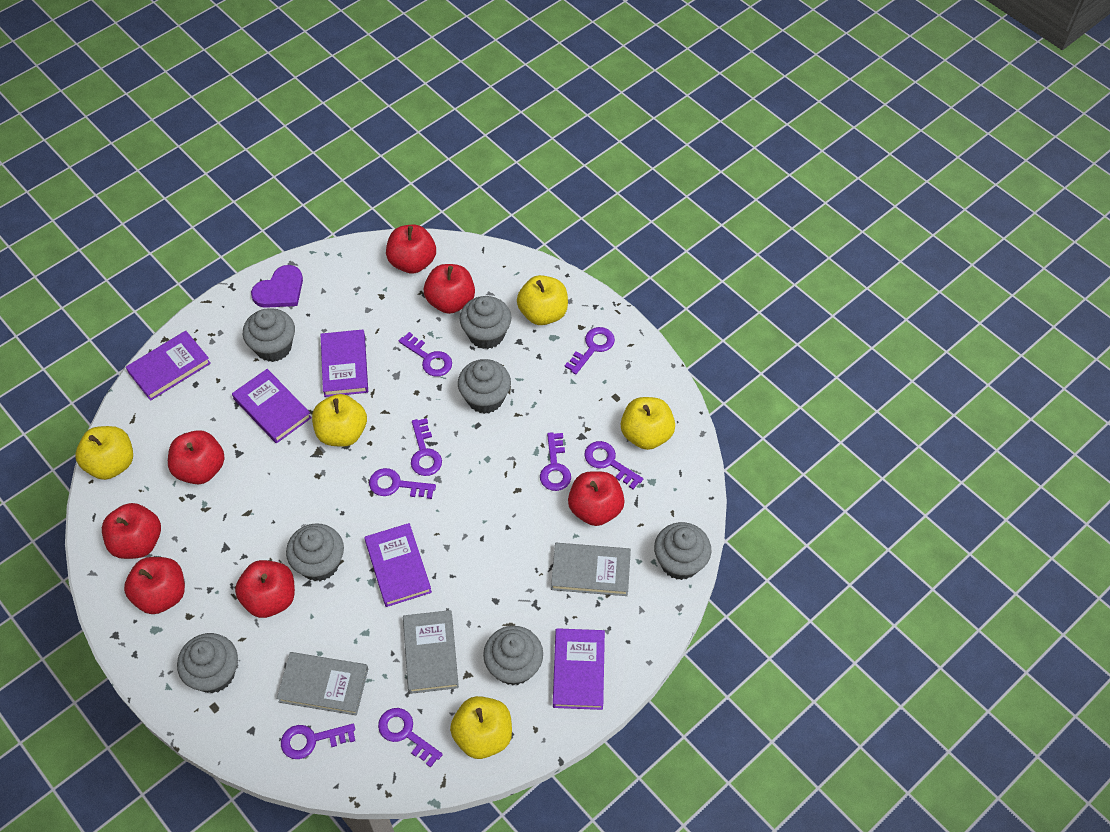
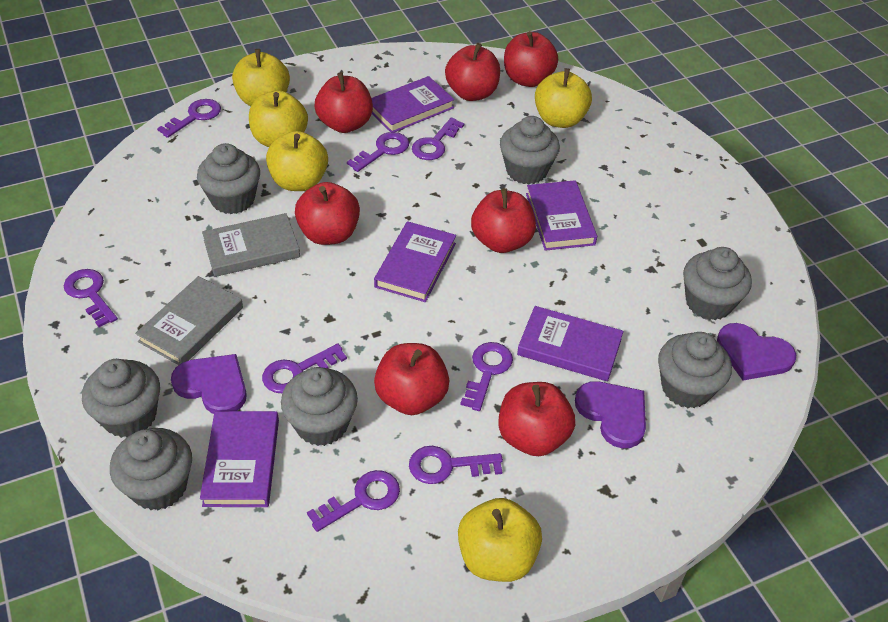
grey book: [277,652,368,715] [403,610,459,694] [551,543,631,596] = 3 -> [135,276,243,365] [202,213,300,277] = 2
purple heart: [251,265,303,308] = 1 -> [171,354,247,414] [575,381,646,448] [717,323,796,380] = 3

